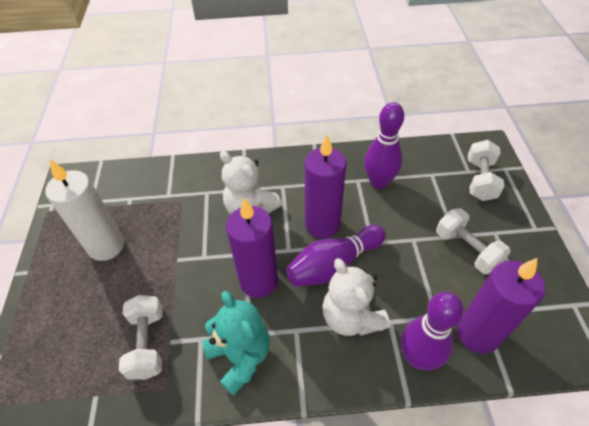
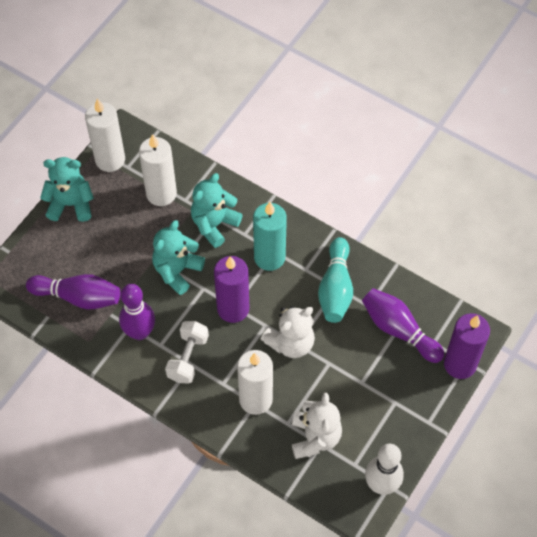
purple candle: [226,197,278,298] [305,134,346,238] [457,258,545,354] = 3 -> [214,256,249,323] [444,313,490,379] = 2
turquoise bowling pin: none = 0 -> [318,237,353,323] = 1
turquoise candle: none = 0 -> [253,202,287,271] = 1
turquoise teddy bear: [202,291,270,395] = 1 -> [40,157,94,222] [152,220,205,295] [191,173,243,248] = 3
white bowling pin: none = 0 -> [365,444,404,495] = 1
white candle: [45,159,124,261] = 1 -> [85,98,125,172] [139,134,177,206] [237,350,273,415] = 3
white dumbbell: [119,295,163,380] [436,208,511,274] [468,140,505,201] = 3 -> [165,321,209,384] = 1

